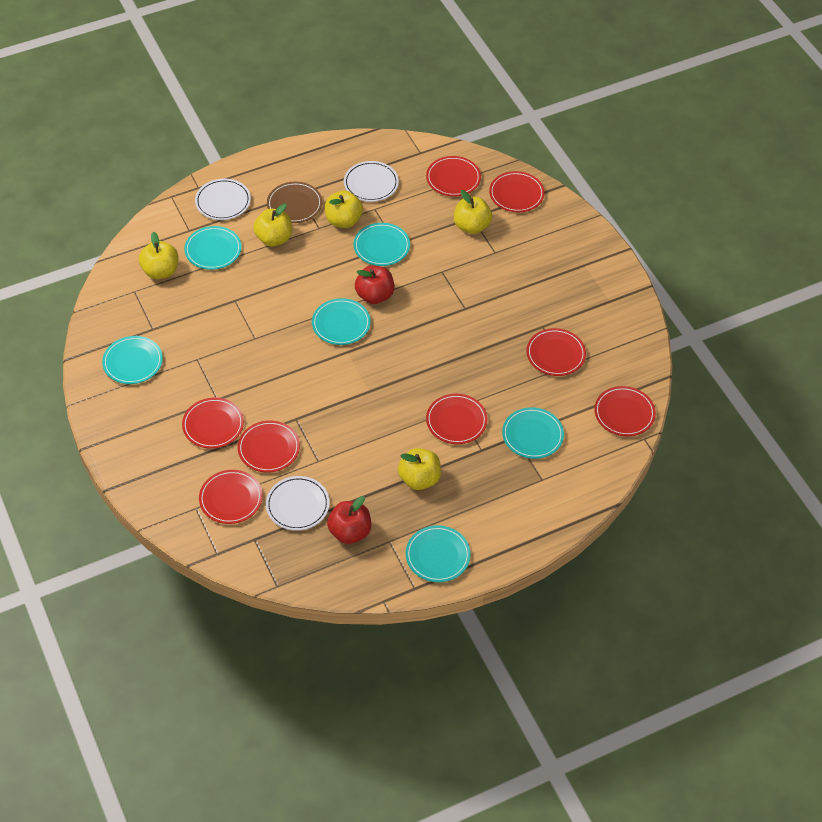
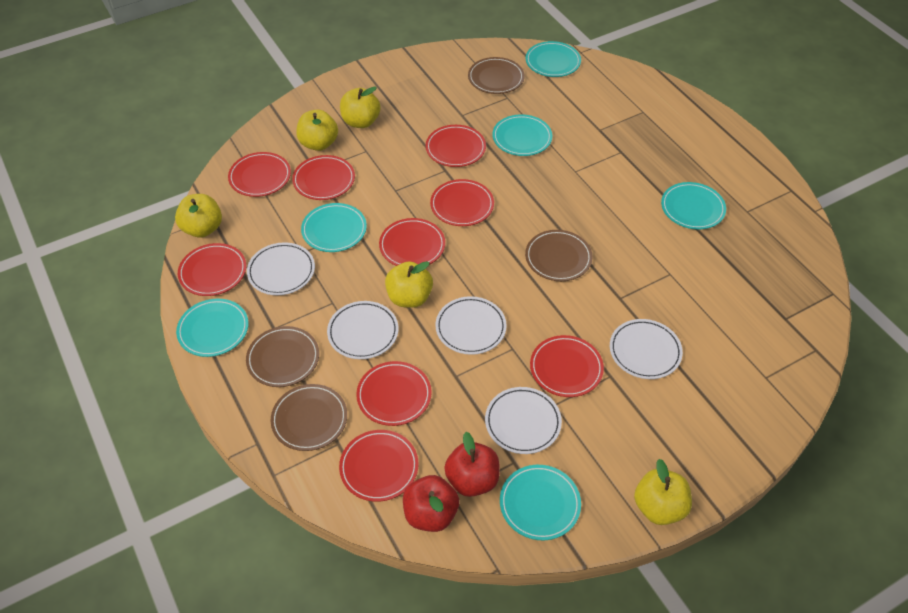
brown plate: [267,182,322,223] = 1 -> [246,326,319,387] [271,384,347,451] [468,57,524,94] [525,230,592,281] = 4
red plate: [182,398,244,449] [199,470,263,524] [238,420,300,473] [426,156,481,196] [426,394,487,444] [489,171,544,212] [526,328,586,376] [594,386,656,436] = 8 -> [178,243,246,296] [228,152,291,197] [292,155,355,200] [339,430,418,502] [356,361,432,426] [379,218,445,266] [425,125,486,167] [430,179,494,226] [530,335,604,397] = 9
white plate: [195,179,251,220] [266,476,329,531] [344,161,399,202] = 3 -> [247,242,315,295] [327,301,398,359] [435,296,507,355] [485,387,562,454] [610,319,683,379] = 5

